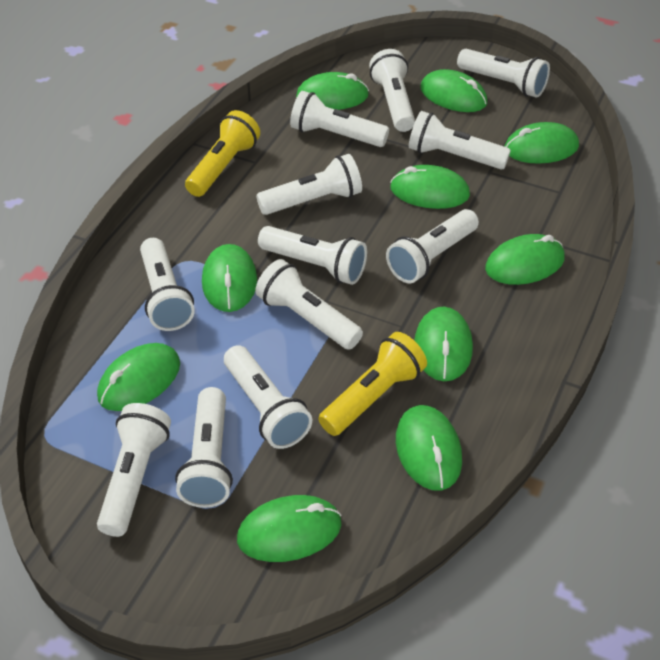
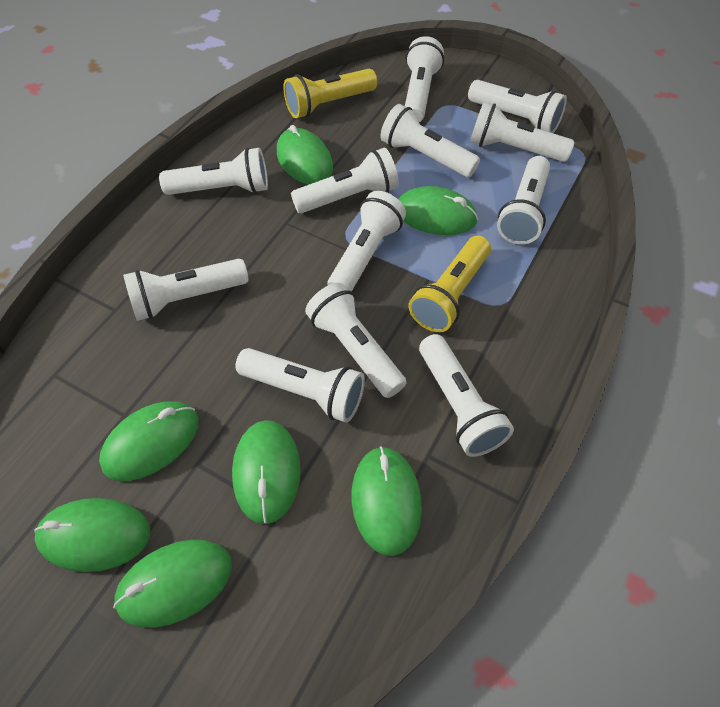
green mouse: [97,343,180,411] [202,244,257,312] [237,495,341,562] [296,72,369,110] [390,165,470,209] [396,405,462,490] [414,307,473,381] [420,69,487,112] [485,234,565,285] [504,122,579,164] = 10 -> [34,498,150,572] [99,401,198,481] [113,540,232,628] [232,420,301,524] [277,125,333,185] [352,446,422,556] [398,186,478,235] = 7

